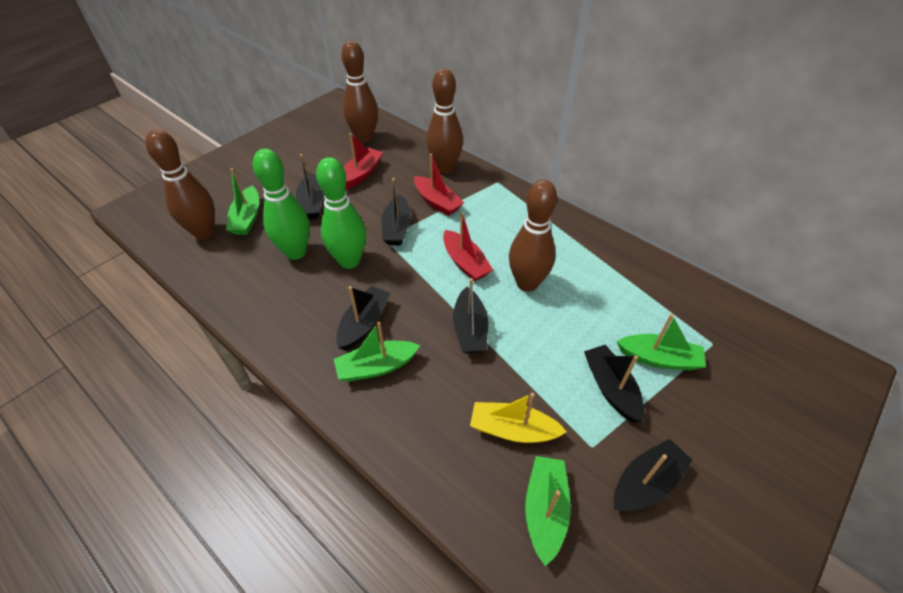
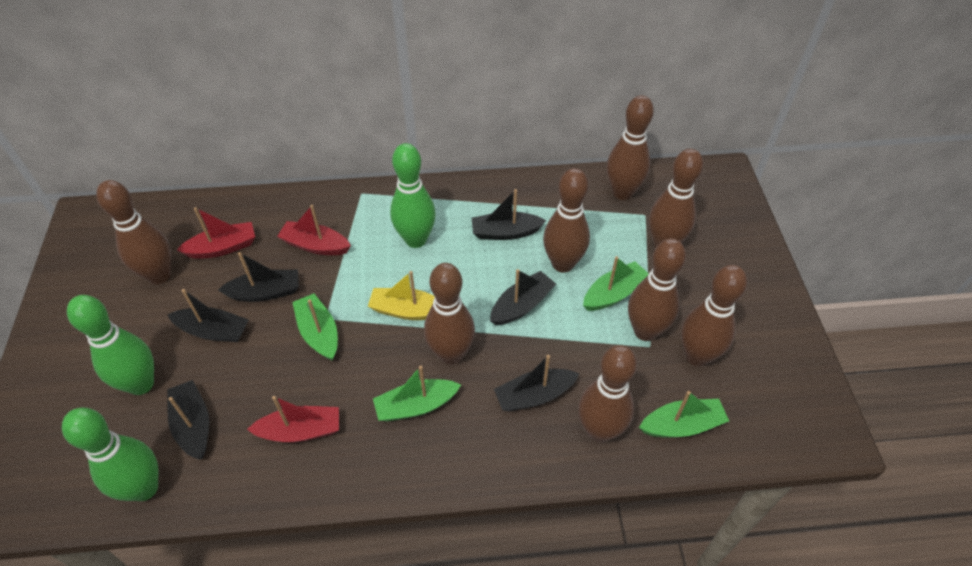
brown bowling pin: [145,129,215,240] [341,41,378,143] [426,68,463,173] [509,180,557,292] = 4 -> [96,180,171,284] [424,263,475,365] [543,168,590,273] [578,345,637,443] [607,95,654,200] [628,238,686,341] [649,149,703,248] [681,265,747,366] = 8
green bowling pin: [253,149,310,260] [316,157,366,269] = 2 -> [62,408,159,501] [67,295,154,395] [390,143,436,248] = 3

